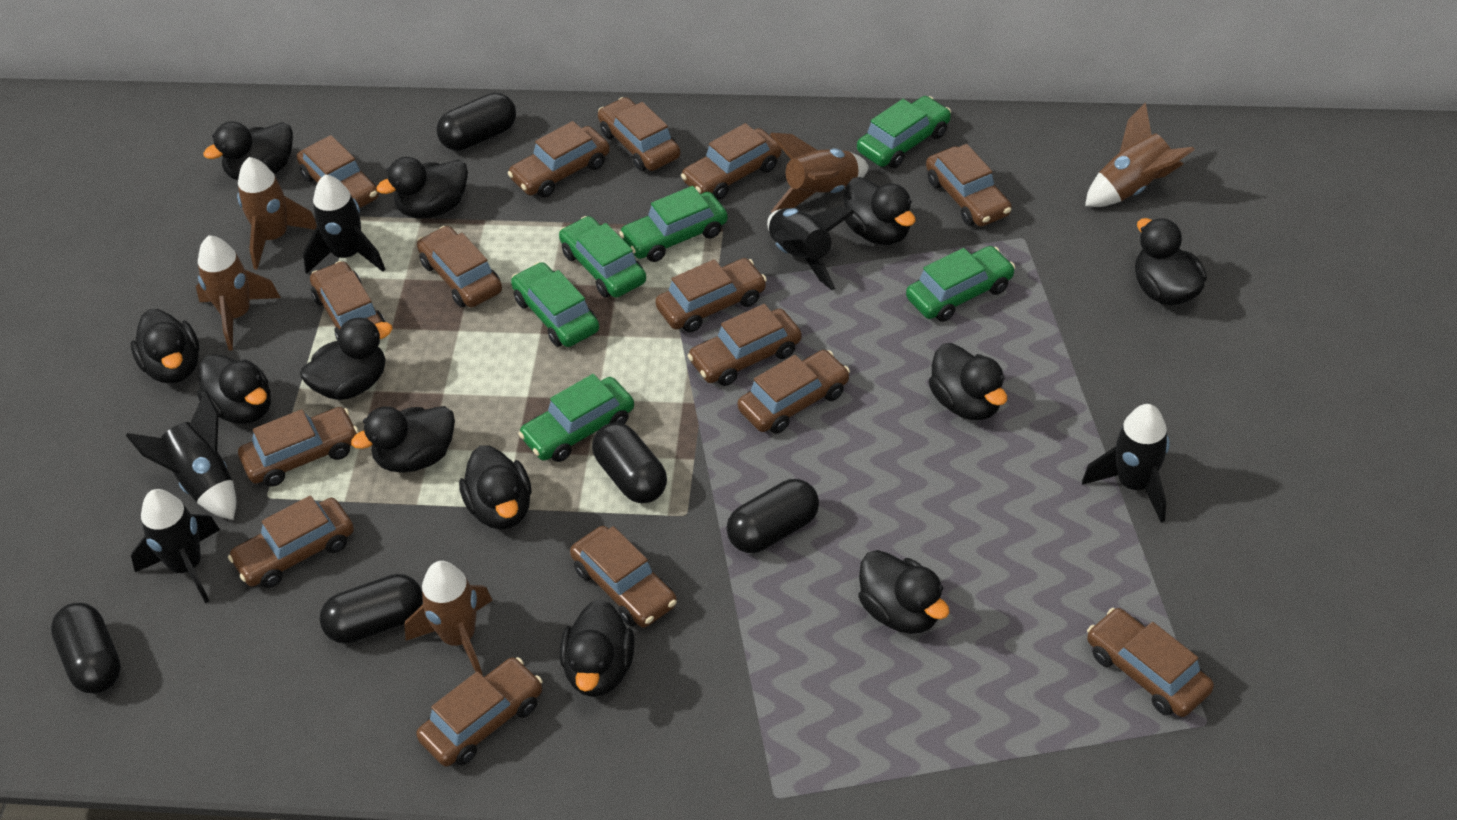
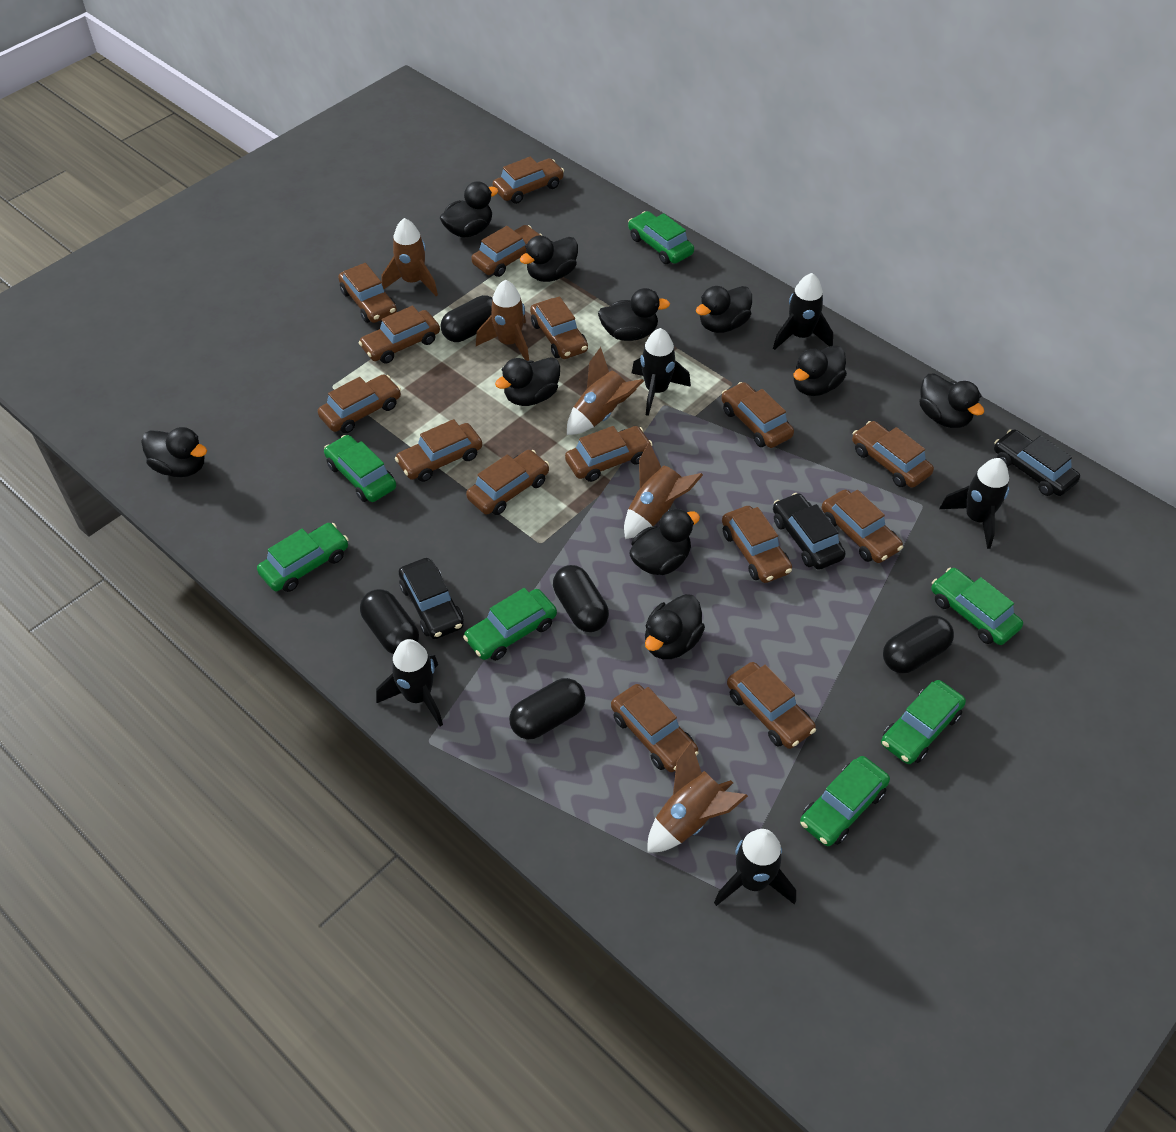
black car: none = 0 -> [399,558,464,639] [773,493,846,570] [994,429,1080,496] = 3
black duck: [131,309,199,383] [197,354,271,424] [203,121,293,180] [300,317,393,400] [351,406,455,473] [376,157,468,219] [459,445,531,529] [560,599,635,697] [844,177,916,245] [858,550,949,634] [929,343,1007,420] [1135,218,1207,305] = 12 -> [141,427,207,477] [440,181,498,238] [495,357,560,406] [520,235,578,282] [598,288,670,341] [629,508,700,575] [645,594,705,659] [696,286,752,333] [793,345,847,396] [919,374,984,428] = 10
green car: [511,262,599,347] [518,374,634,462] [559,216,646,298] [619,186,728,262] [857,96,951,168] [906,246,1015,322] = 6 -> [257,523,349,592] [324,435,396,502] [463,588,557,661] [628,211,694,264] [800,756,890,846] [881,680,966,764] [931,567,1023,645] = 7

